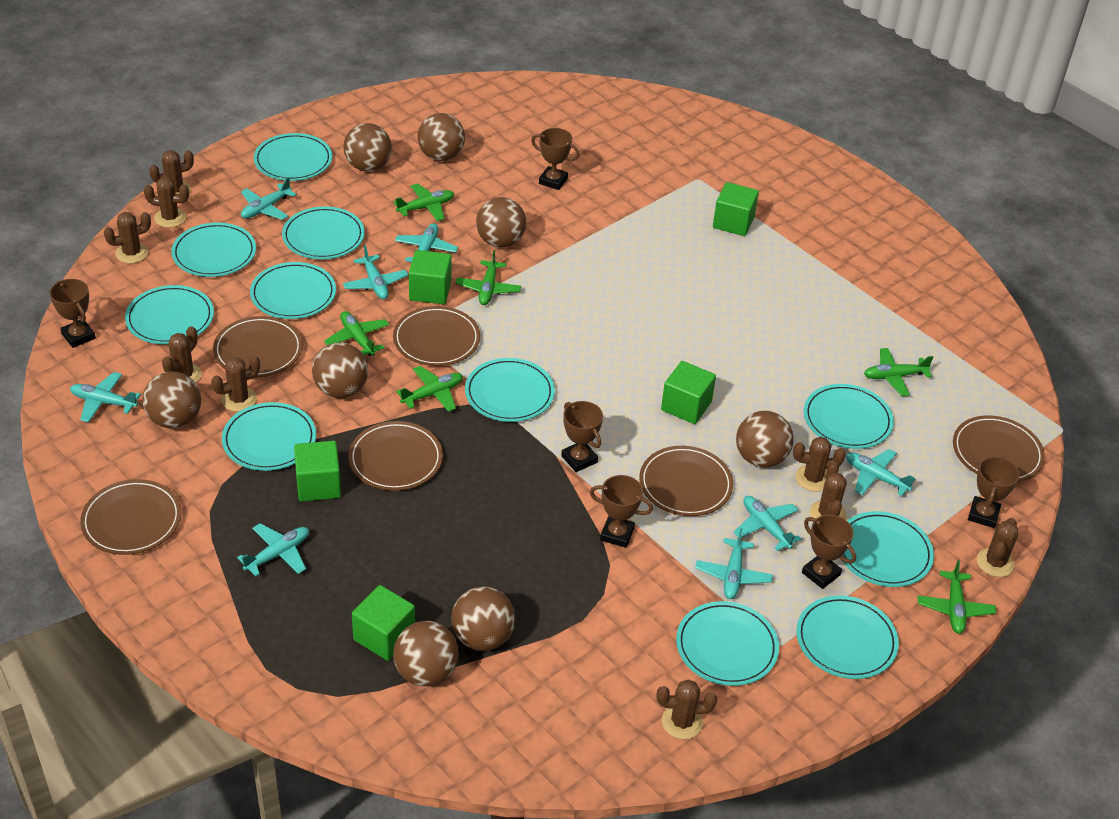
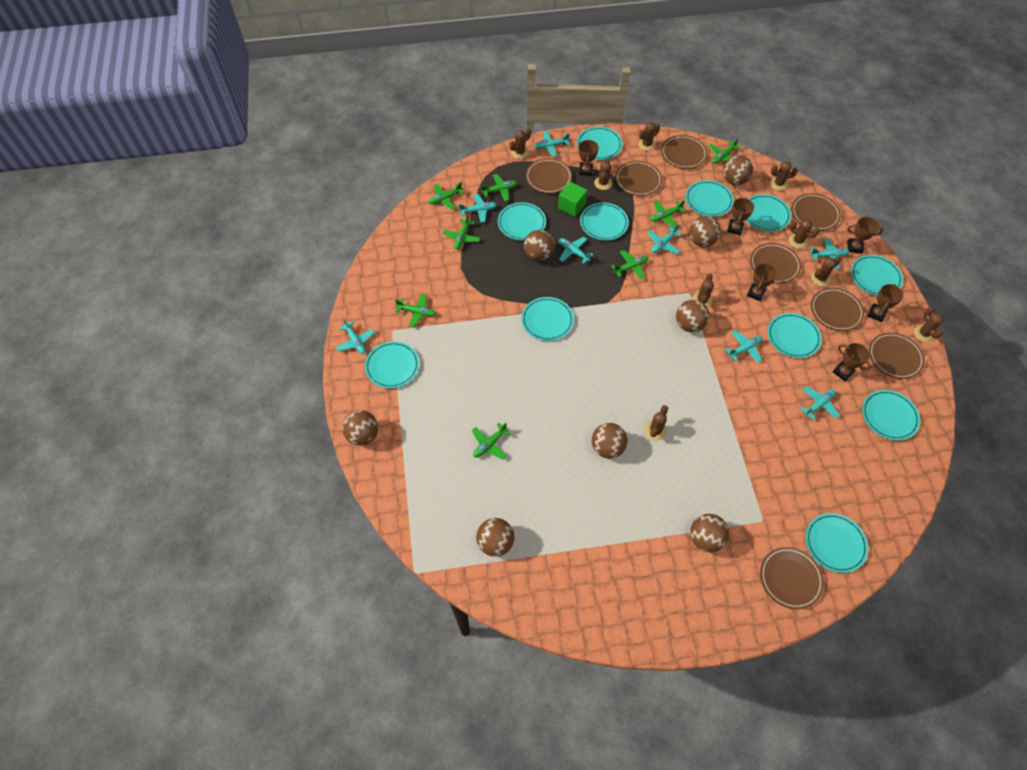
brown plate: [80,479,181,555] [213,316,303,377] [348,421,443,491] [393,306,480,366] [639,446,733,516] [953,415,1045,482] = 6 -> [525,158,572,194] [615,161,662,196] [661,135,707,169] [750,243,801,284] [760,547,824,610] [791,193,841,231] [811,288,864,331] [869,332,925,379] = 8
green cube: [294,441,341,501] [352,585,415,661] [409,250,452,304] [661,361,716,424] [713,182,759,236] = 5 -> [558,182,588,217] = 1
green plane: [324,311,389,356] [393,183,454,221] [396,366,463,412] [455,250,521,305] [864,348,933,396] [918,560,996,634] = 6 -> [395,294,436,327] [428,182,464,210] [443,214,481,249] [472,423,511,459] [481,174,517,201] [611,250,648,280] [651,200,686,228] [709,138,741,164] = 8

